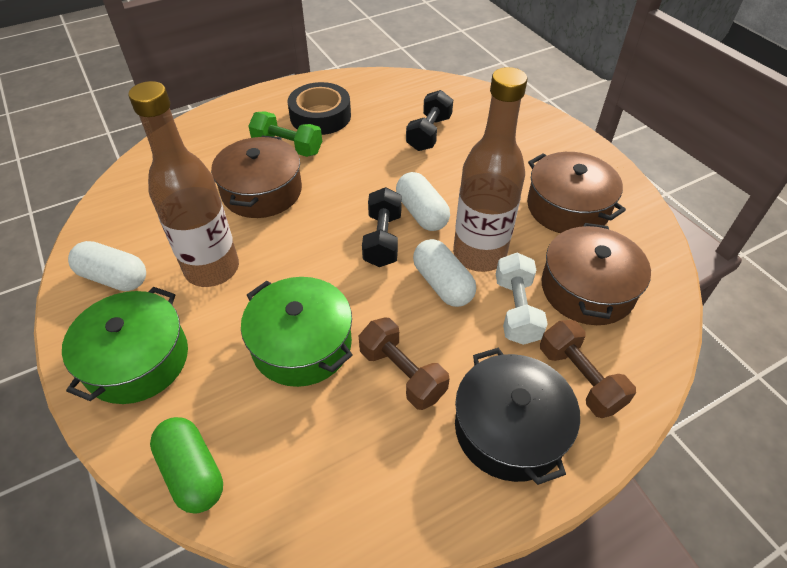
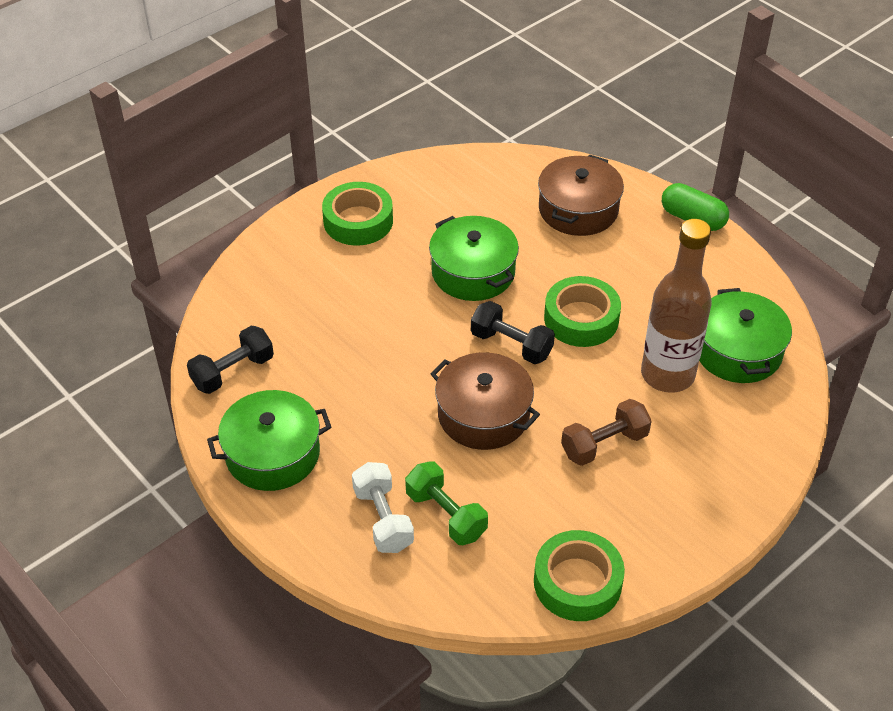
black pot: [455,348,580,485] = 1 -> none = 0
black tape: [288,82,351,135] = 1 -> none = 0
brown bottle: [128,81,239,287] [453,67,527,272] = 2 -> [641,219,712,393] = 1
brown dumbbell: [359,318,449,410] [540,320,636,418] = 2 -> [561,399,652,466] = 1
brown pot: [211,135,302,218] [527,152,626,233] [542,223,651,325] = 3 -> [431,352,540,450] [538,155,624,236] = 2
green pot: [62,287,188,404] [241,277,353,387] = 2 -> [207,390,331,491] [429,216,519,301] [699,288,792,383] = 3
green tape: none = 0 -> [322,182,393,246] [534,530,625,621] [544,276,621,347] = 3
white capsule: [68,241,146,291] [396,172,450,231] [413,239,476,307] = 3 -> none = 0

